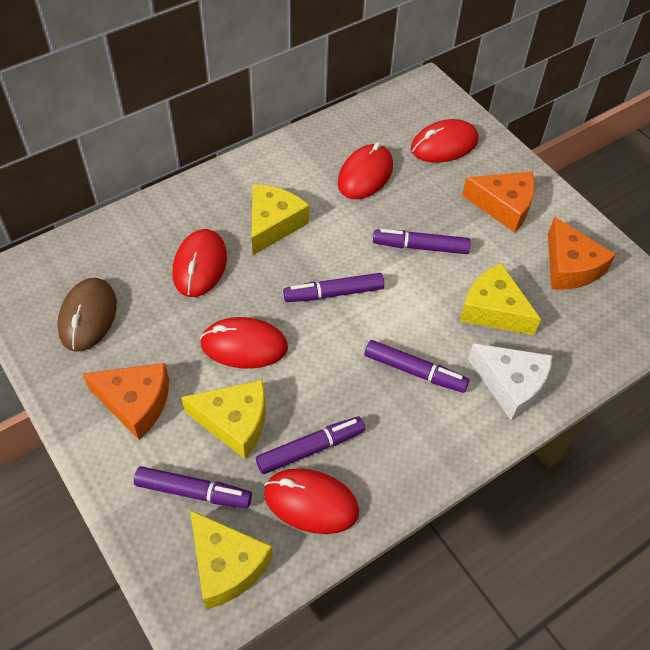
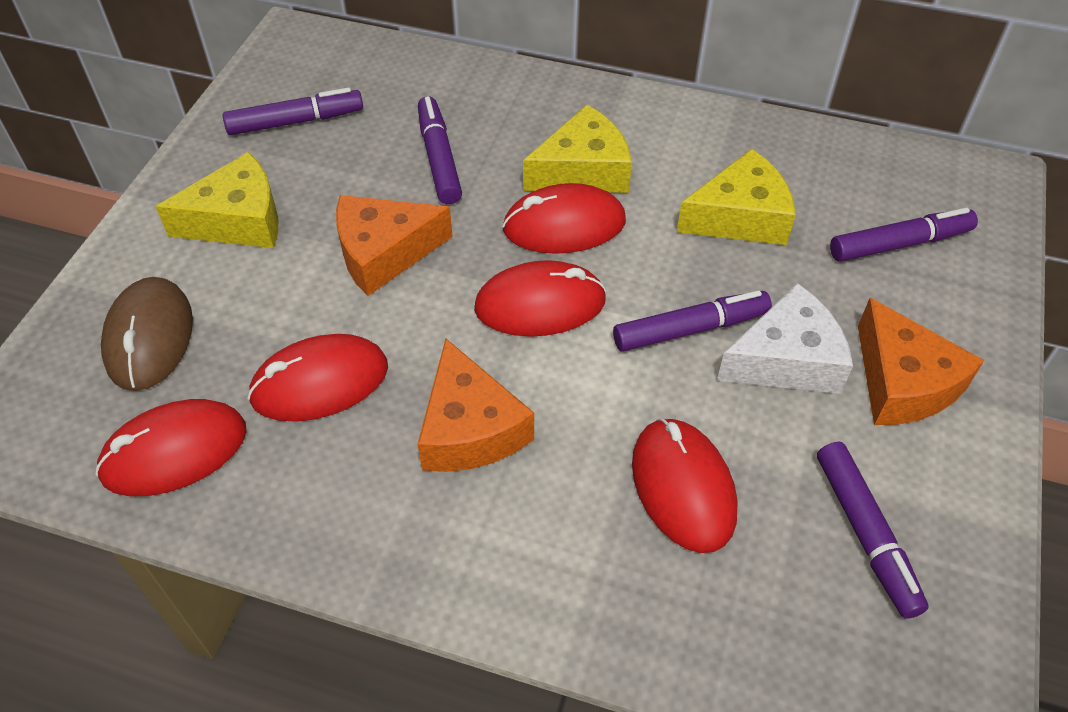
yellow cheese: [181,379,266,459] [190,510,273,610] [252,184,309,255] [460,263,541,335] = 4 -> [155,152,278,248] [523,105,632,193] [677,149,796,245] = 3

